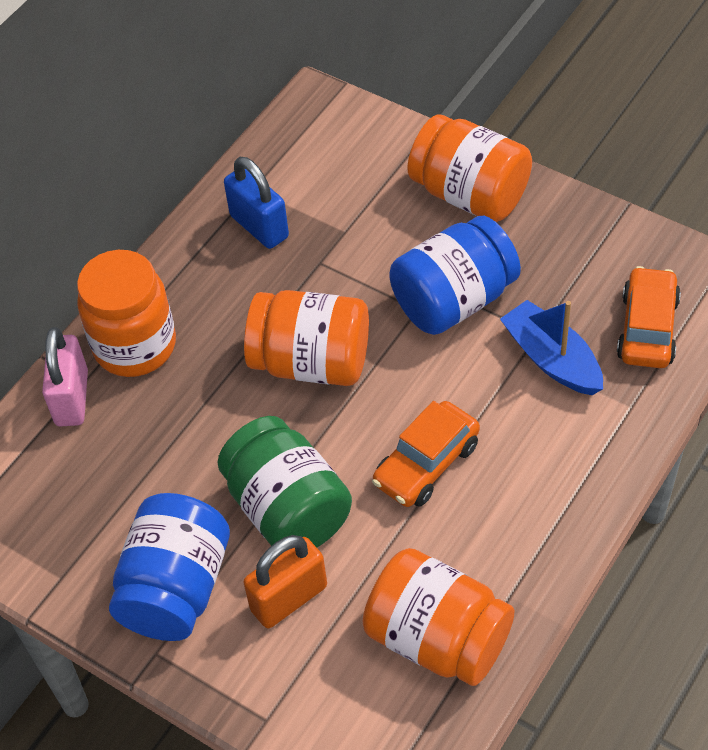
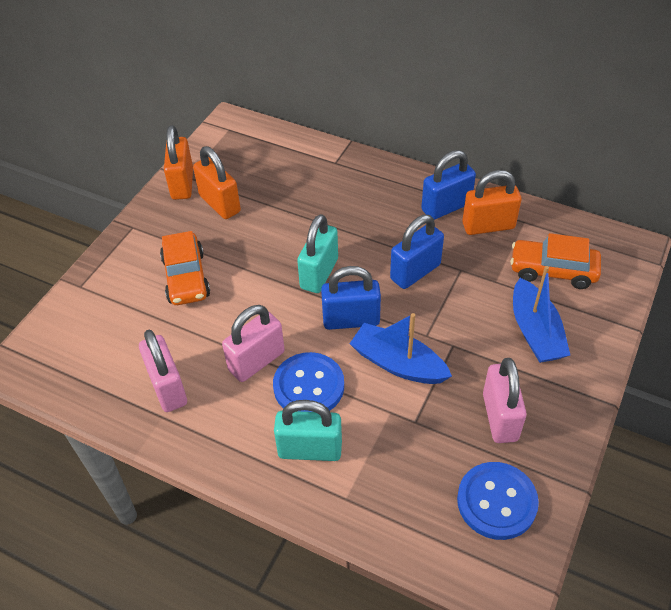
blue boat: [500,300,603,395] = 1 -> [349,313,452,384] [513,266,570,363] = 2
blue button: none = 0 -> [273,352,344,412] [457,462,539,540] = 2
blue jar: [109,493,230,641] [389,216,521,335] = 2 -> none = 0
blue padlock: [224,157,289,249] = 1 -> [321,266,381,330] [390,215,444,289] [421,150,476,220] = 3
green jar: [217,416,352,547] = 1 -> none = 0
orange jar: [77,250,176,377] [244,290,369,386] [363,548,514,686] [408,114,532,222] = 4 -> none = 0
orange padlock: [243,535,327,628] = 1 -> [164,125,193,200] [193,146,241,219] [462,170,522,235] = 3
pink padlock: [42,327,88,427] = 1 -> [139,330,187,412] [222,305,285,382] [483,358,527,443] = 3
turquoise padlock: none = 0 -> [274,400,342,461] [297,214,338,293] = 2

